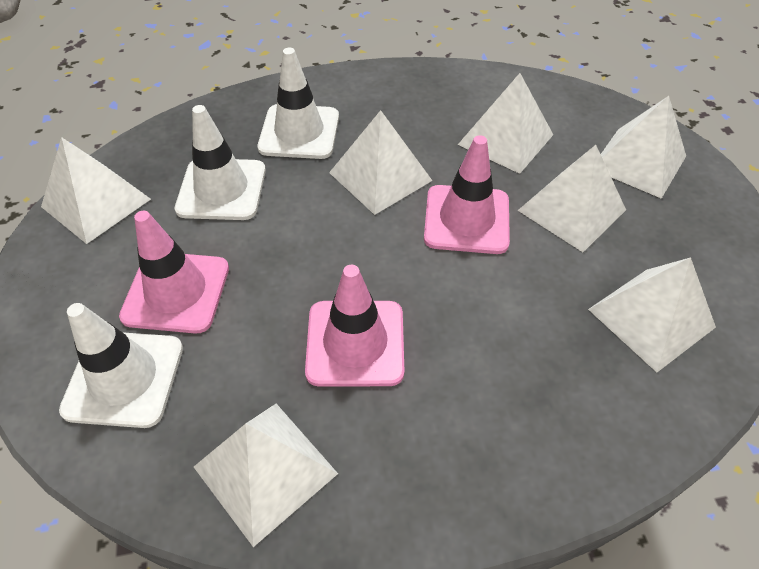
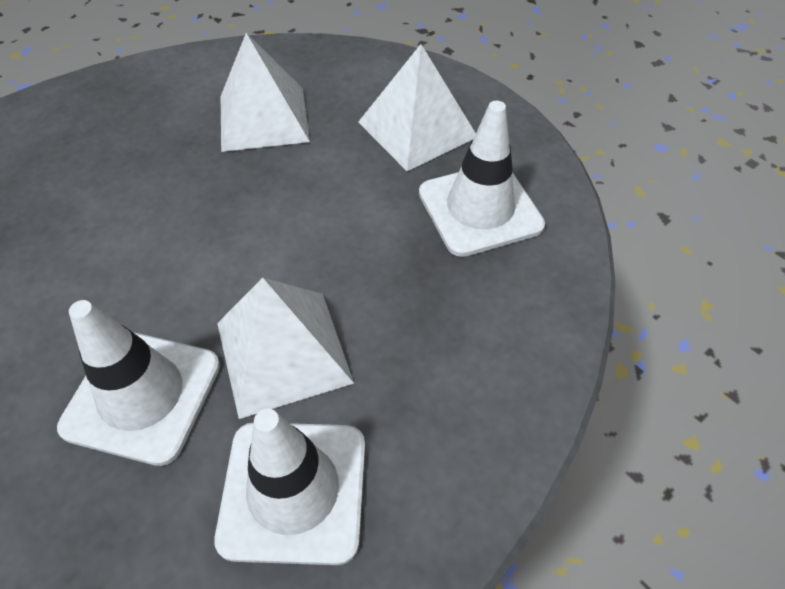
pink traffic cone: [119,211,229,334] [305,265,404,387] [424,135,510,254] = 3 -> none = 0
white pyramid: [41,137,151,244] [194,404,338,547] [329,110,433,215] [458,73,553,174] [518,145,626,252] [588,257,716,372] [601,96,686,199] = 7 -> [217,278,354,419] [221,33,310,152] [358,44,476,171] = 3

